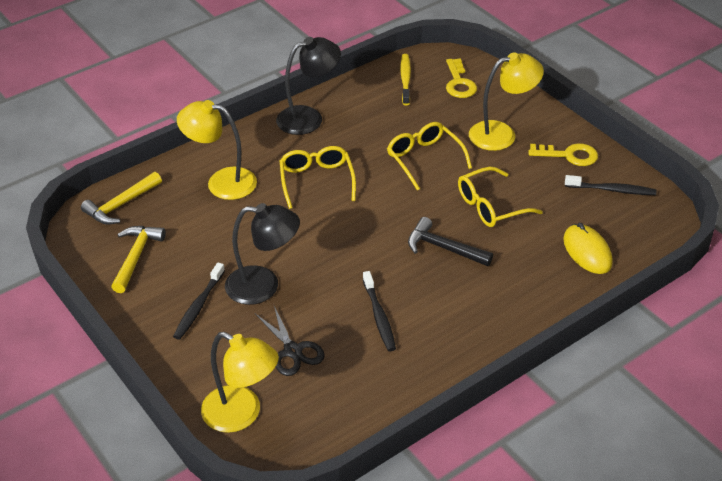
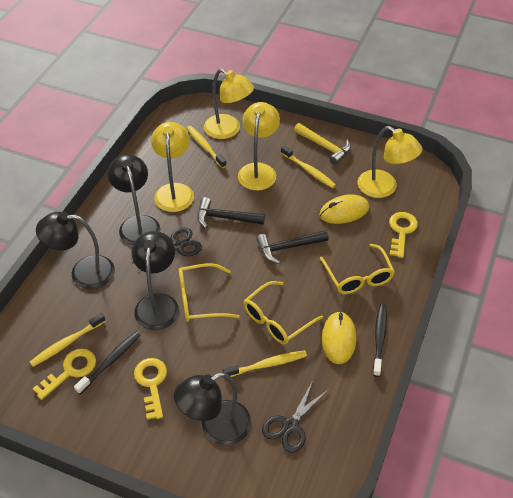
black hammer: [408,217,493,266] = 1 -> [197,197,265,228] [256,230,329,264] = 2
black lamp: [225,203,300,305] [276,37,341,135] = 2 -> [36,212,115,289] [108,154,160,246] [132,231,179,330] [174,372,251,445] = 4
black scissors: [256,306,325,376] = 1 -> [138,227,202,270] [262,383,329,453] = 2
black toothbrush: [173,262,225,340] [363,271,396,351] [565,175,656,195] = 3 -> [74,332,140,394] [373,304,387,377] = 2
yellow hammer: [81,172,162,225] [111,226,166,293] = 2 -> [294,123,351,165] = 1
yellow key: [446,58,477,98] [528,143,598,166] = 2 -> [33,349,96,400] [134,358,167,420] [389,212,418,258] = 3
yellow lamp: [177,100,257,200] [201,332,279,433] [469,52,544,151] = 3 -> [151,122,194,212] [204,68,254,139] [238,102,280,191] [358,126,423,198] = 4
yellow mouse: [563,223,613,274] = 1 -> [319,194,369,224] [322,311,356,364] = 2
yellow toothbrush: [400,54,411,105] = 1 -> [30,313,106,367] [187,126,227,168] [223,350,307,377] [281,145,336,188] = 4

